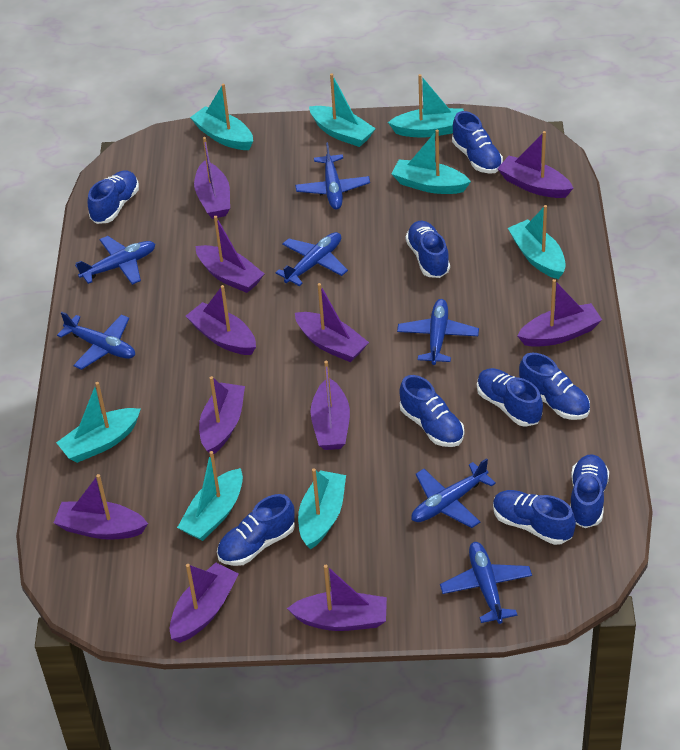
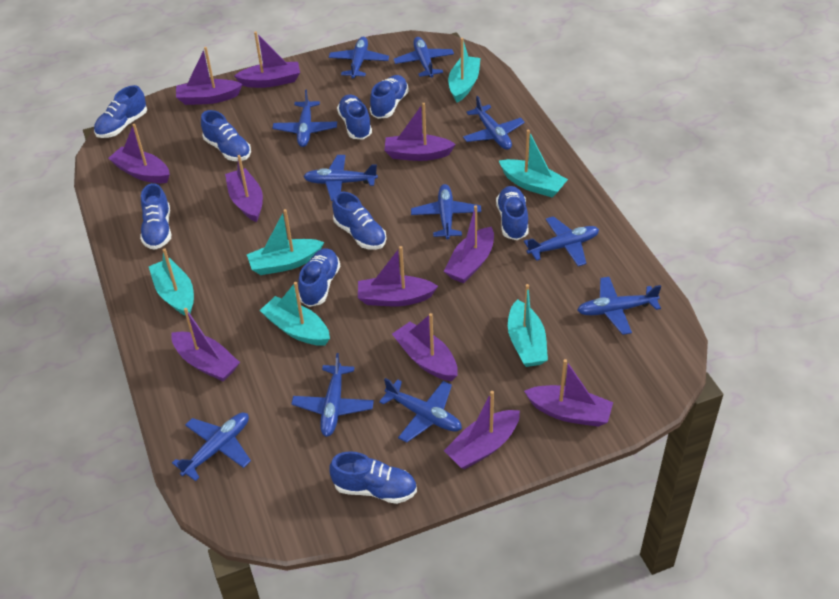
blue plane: [57,312,135,370] [75,236,155,285] [275,232,348,286] [295,142,370,209] [397,299,479,365] [411,458,496,528] [440,542,532,624] = 7 -> [172,413,251,481] [273,90,337,147] [291,353,374,437] [303,155,378,201] [329,37,389,79] [379,378,462,443] [393,37,454,78] [411,184,481,240] [463,96,525,150] [524,216,599,266] [578,277,661,335] = 11
turquoise boat: [56,382,141,463] [177,451,243,541] [190,84,253,150] [298,468,346,550] [309,74,376,147] [388,74,464,138] [392,130,471,194] [508,205,566,279] = 8 -> [149,248,194,316] [247,209,324,275] [260,282,330,346] [448,38,480,103] [499,130,568,198] [508,284,548,367] = 6

